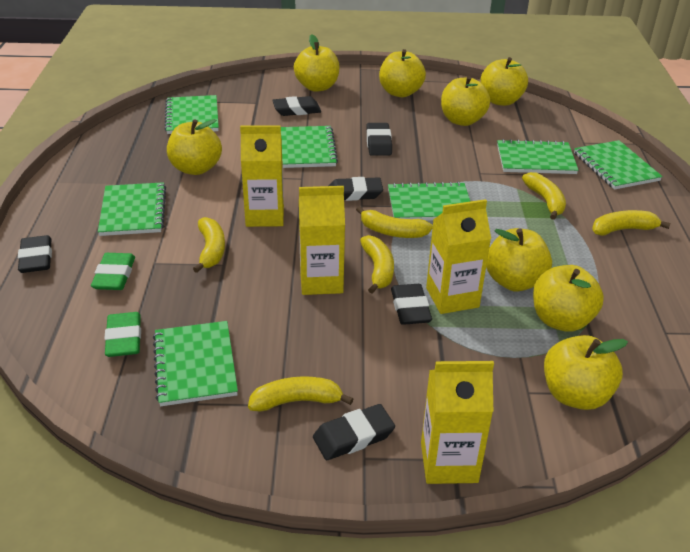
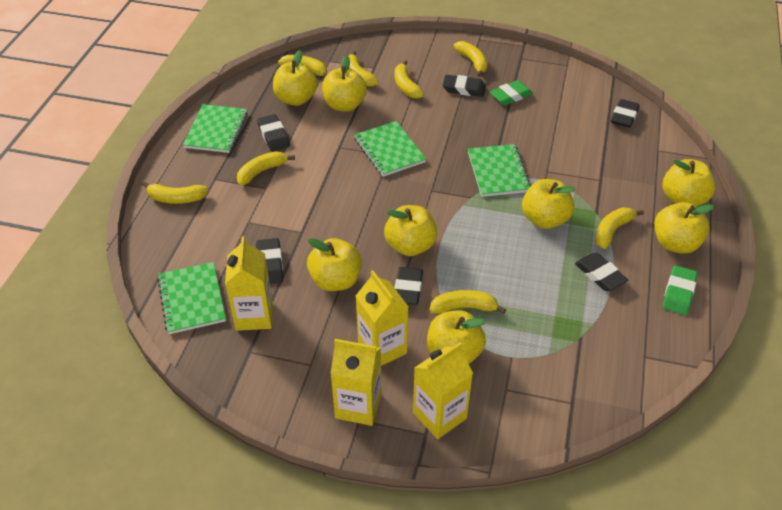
green notebook: [98,182,166,236] [153,321,238,406] [165,95,219,134] [281,126,338,168] [388,182,470,221] [497,139,579,174] [574,140,663,190] = 7 -> [157,262,226,334] [183,104,248,153] [354,121,426,177] [468,144,531,197] = 4
yellow banana: [193,217,225,273] [248,376,353,412] [356,206,433,238] [360,235,394,294] [522,172,566,220] [592,210,671,236] = 6 -> [142,182,208,204] [237,151,295,186] [278,55,327,77] [348,51,379,87] [395,60,424,98] [429,290,506,314] [454,41,488,77] [595,207,644,249] = 8

